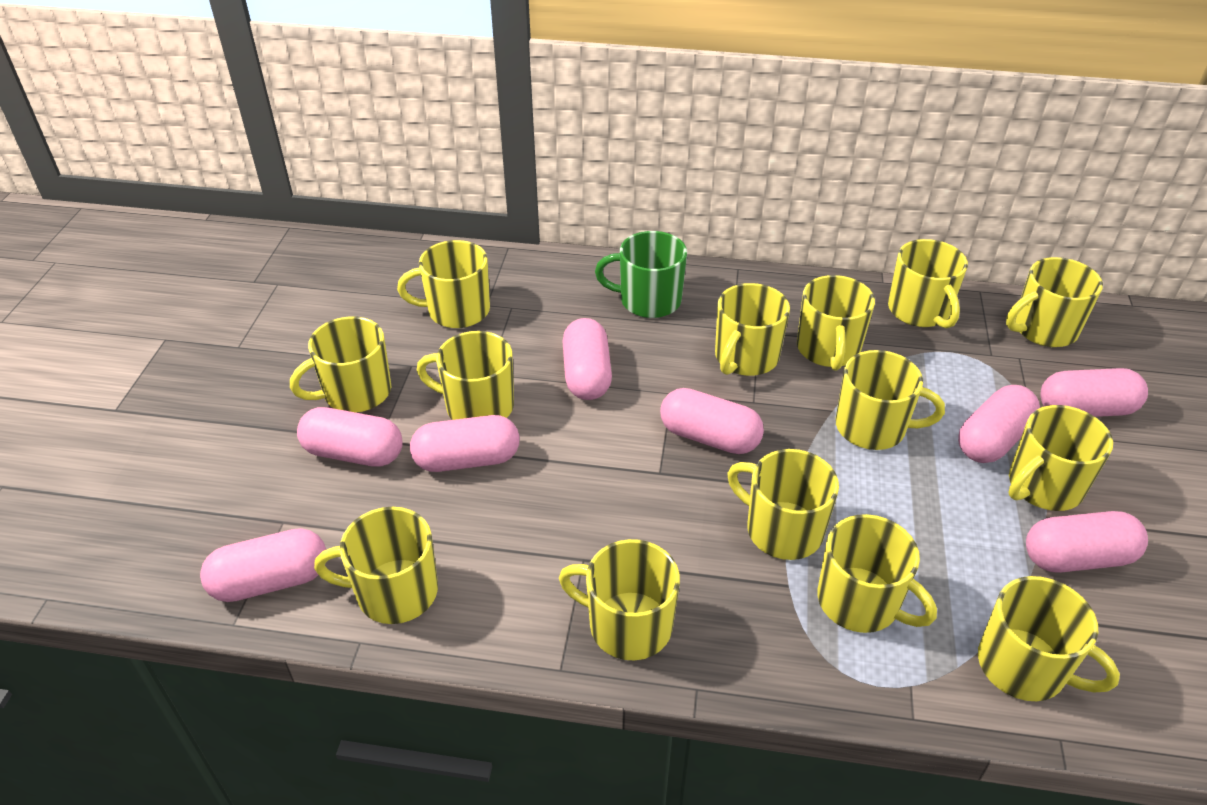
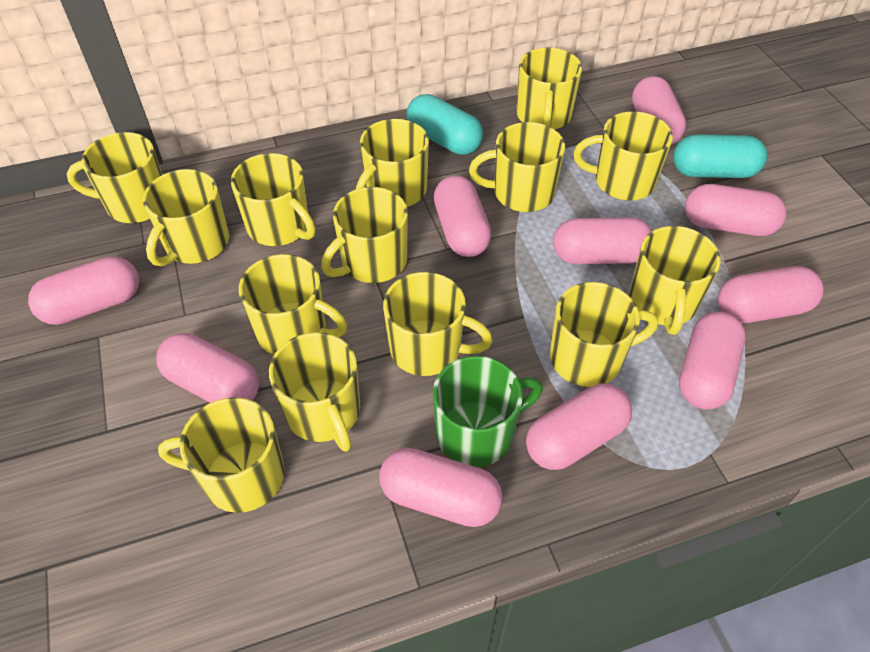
pink capsule: [200,528,326,602] [297,407,403,467] [410,415,519,472] [563,318,612,400] [660,388,764,454] [958,385,1040,463] [1026,511,1148,573] [1040,368,1148,417] = 8 -> [28,256,139,325] [156,333,259,403] [379,448,503,527] [434,175,491,257] [526,383,632,470] [553,217,652,264] [632,76,686,145] [679,311,746,410] [685,184,787,236] [718,266,824,323] = 10
turquoise capsule: none = 0 -> [407,94,483,155] [673,134,767,178] = 2

